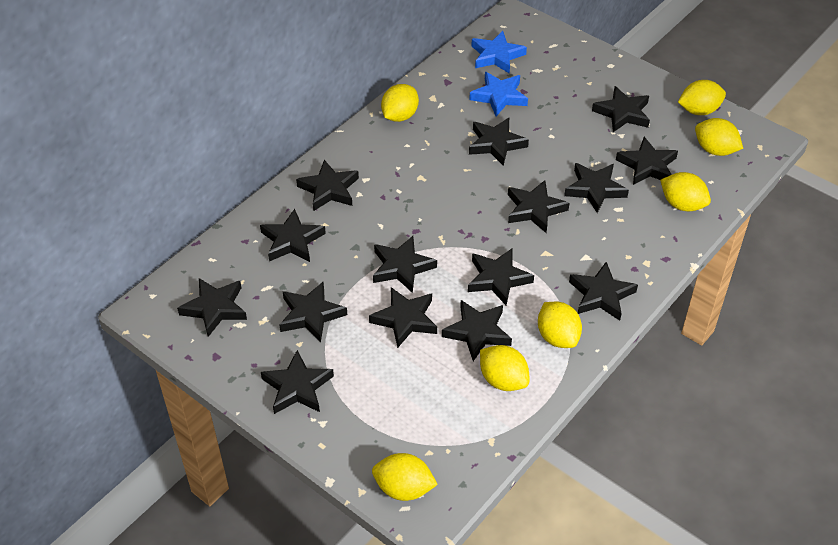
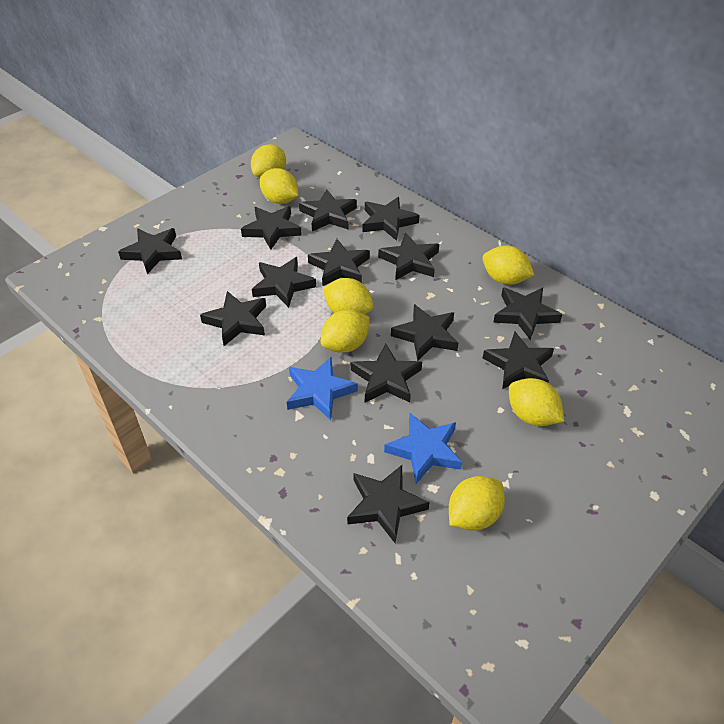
black star: [177,278,247,337] [260,209,326,262] [261,350,334,414] [279,282,347,342] [296,160,359,211] [369,287,437,348] [373,236,437,293] [442,300,512,361] [468,249,534,305] [469,118,529,166] [508,180,570,233] [564,163,629,213] [569,262,638,321] [592,86,650,132] [616,137,678,185] = 15 -> [118,228,182,274] [200,291,266,346] [241,206,302,250] [252,257,316,308] [299,189,357,231] [308,239,370,287] [347,465,430,543] [351,344,422,402] [362,197,420,241] [378,233,439,280] [391,304,458,361] [483,332,554,389] [493,287,562,340] = 13

